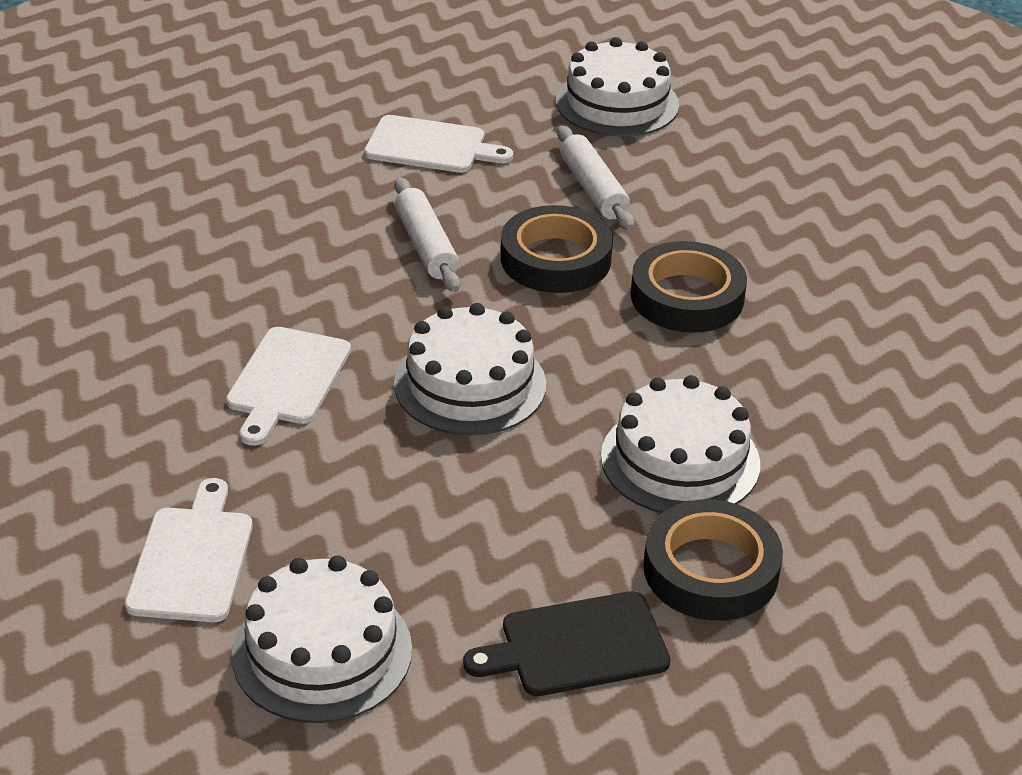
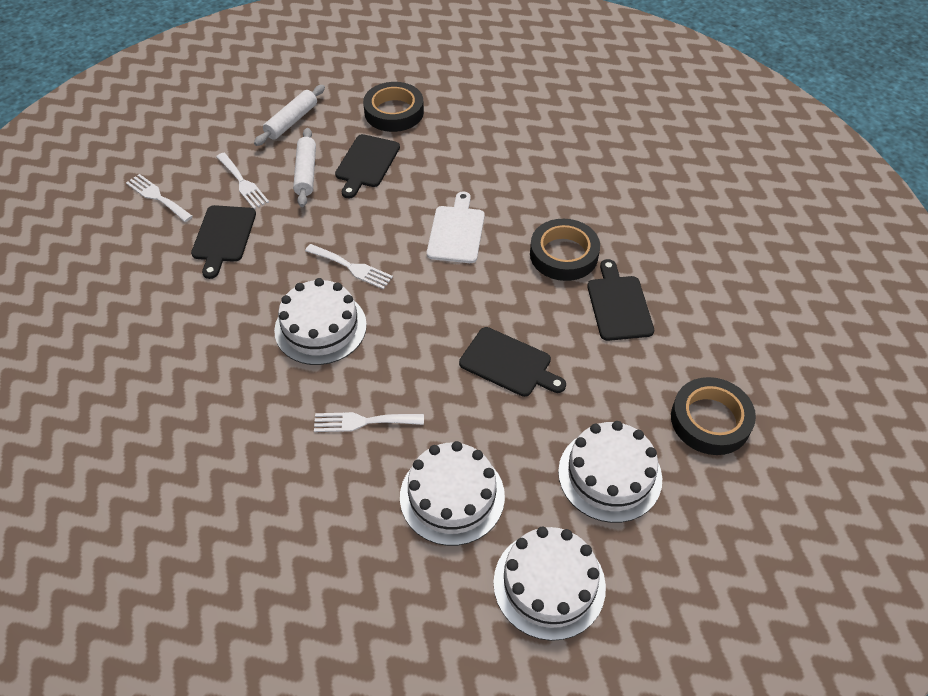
black cutting board: [463,591,671,696] = 1 -> [191,205,256,279] [335,134,400,198] [459,327,566,397] [587,259,654,341] = 4
white cutting board: [125,478,253,622] [226,327,351,446] [364,115,513,173] = 3 -> [427,191,485,263] = 1
white fork: none = 0 -> [126,174,193,222] [216,153,269,209] [305,244,393,289] [314,412,424,432] = 4

